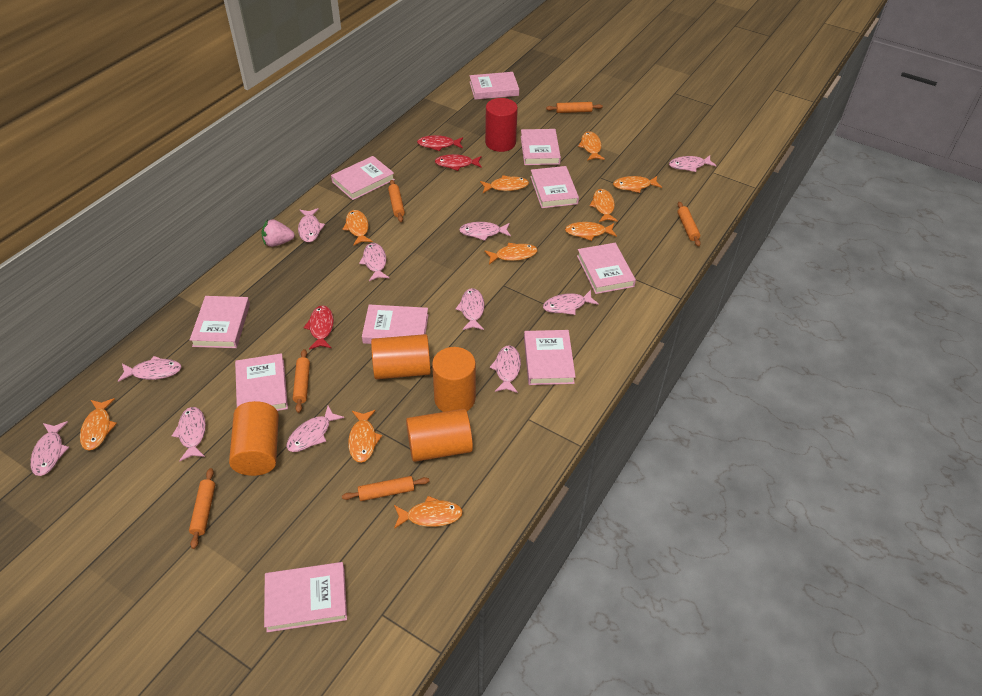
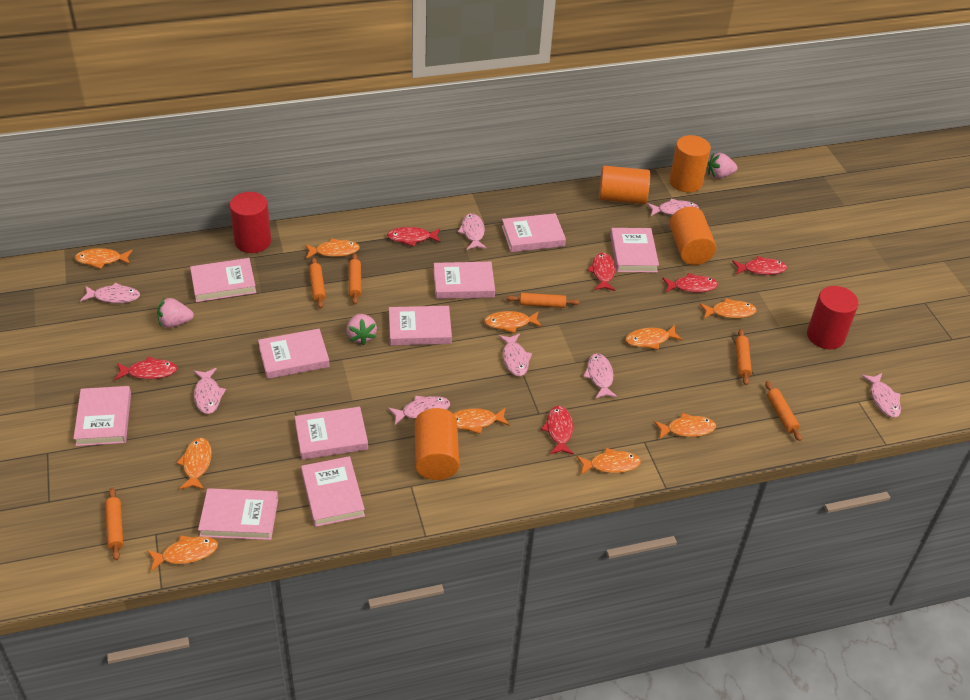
pink fish: [30,421,69,476] [118,356,182,382] [172,407,206,461] [286,406,344,452] [298,208,325,242] [359,243,389,281] [456,288,485,330] [459,222,511,241] [490,345,521,393] [543,290,599,315] [669,155,717,172] = 11 -> [80,283,140,303] [194,368,226,414] [388,396,450,425] [458,213,487,250] [499,333,532,376] [583,354,618,399] [647,199,699,216] [861,373,901,418] = 8
pink strawberry: [261,219,295,247] = 1 -> [157,298,194,328] [347,314,377,345] [708,153,738,179] = 3
red cylinder: [485,98,518,152] = 1 -> [230,192,271,253] [807,286,859,349] = 2
red fish: [303,305,334,350] [417,135,463,151] [435,154,482,171] = 3 -> [114,356,177,380] [387,227,441,247] [541,406,574,455] [587,253,615,291] [662,273,718,293] [732,256,787,275] = 6

